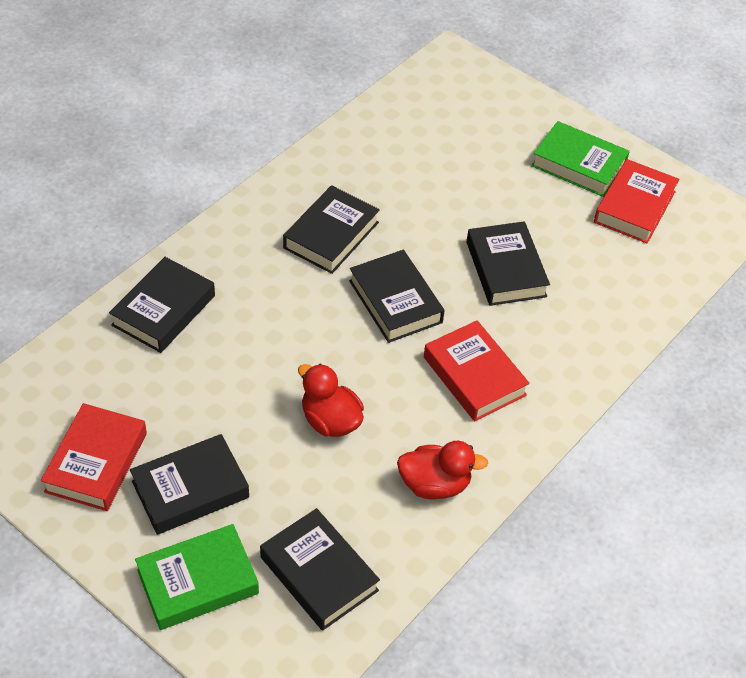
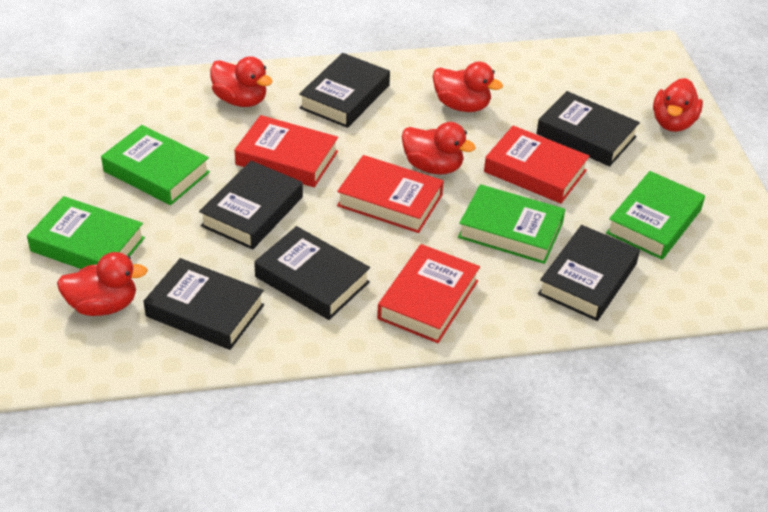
green book: [135,524,259,630] [531,121,630,197] = 2 -> [27,196,145,269] [101,125,210,205] [458,184,565,264] [606,171,705,260] = 4
red book: [41,403,147,511] [424,320,530,421] [594,159,679,243] = 3 -> [235,115,338,187] [337,155,444,233] [377,244,480,343] [484,125,589,204] = 4
red duck: [298,364,364,437] [397,441,488,500] = 2 -> [57,252,148,316] [210,56,273,107] [402,122,476,175] [433,62,503,112] [653,78,703,132] = 5

